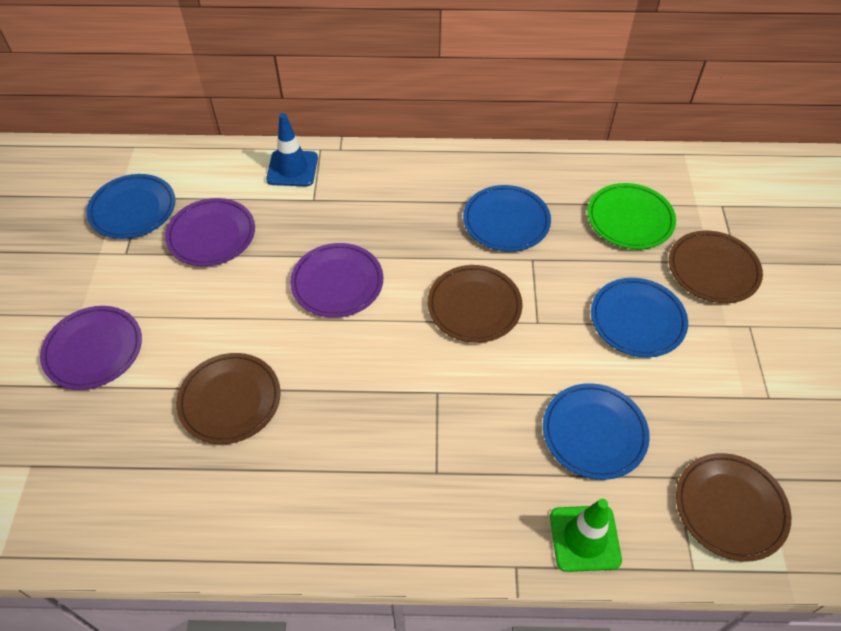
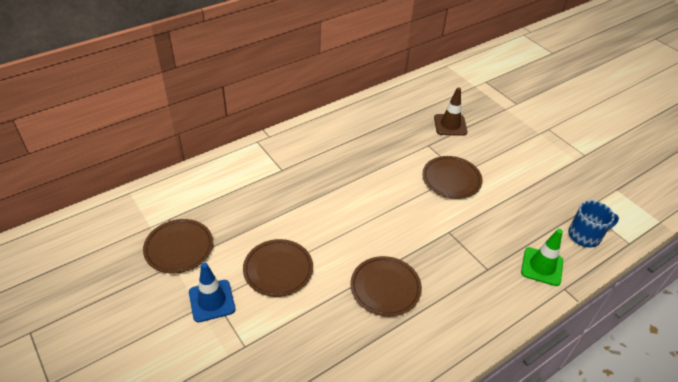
blue mug: none = 0 -> [568,200,619,247] = 1
blue plate: [87,174,175,239] [463,185,551,252] [543,383,650,480] [591,278,688,357] = 4 -> none = 0
brown traffic cone: none = 0 -> [434,87,468,136] = 1
green plate: [587,183,676,249] = 1 -> none = 0
purple plate: [40,306,142,390] [165,198,255,266] [290,243,383,318] = 3 -> none = 0

